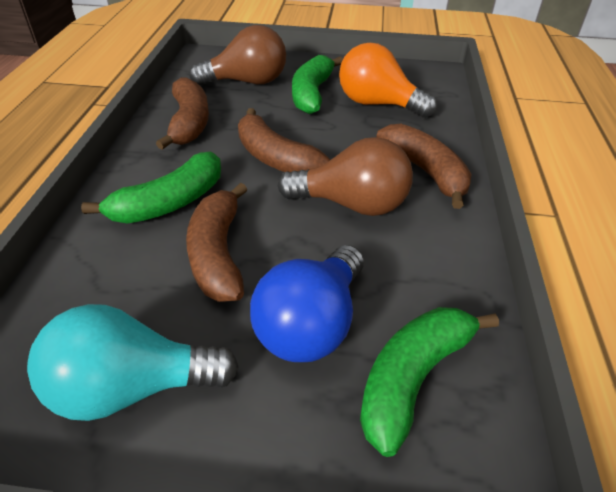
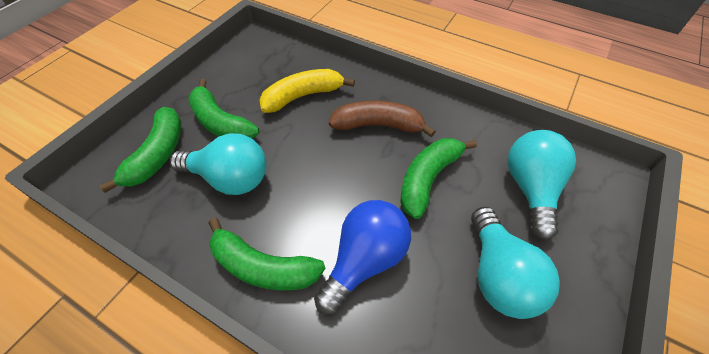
brown banana: [156,77,209,150] [186,183,248,302] [238,108,330,172] [376,124,472,209] = 4 -> [329,101,436,137] = 1
brown light bulb: [189,25,286,86] [278,137,413,216] = 2 -> none = 0
green banana: [81,152,221,224] [292,55,343,114] [360,307,499,457] = 3 -> [99,107,181,193] [188,79,259,139] [209,218,325,291] [400,138,477,219] = 4
orange light bulb: [339,43,437,118] = 1 -> none = 0
turquoise light bulb: [27,304,239,421] = 1 -> [170,133,267,195] [471,207,560,319] [508,130,576,240] = 3
yellow banana: none = 0 -> [259,69,355,113] = 1

